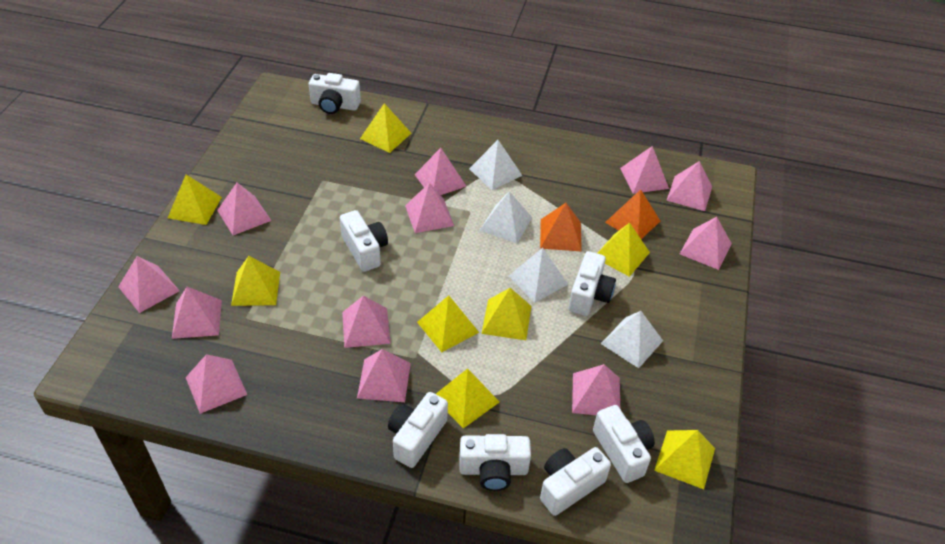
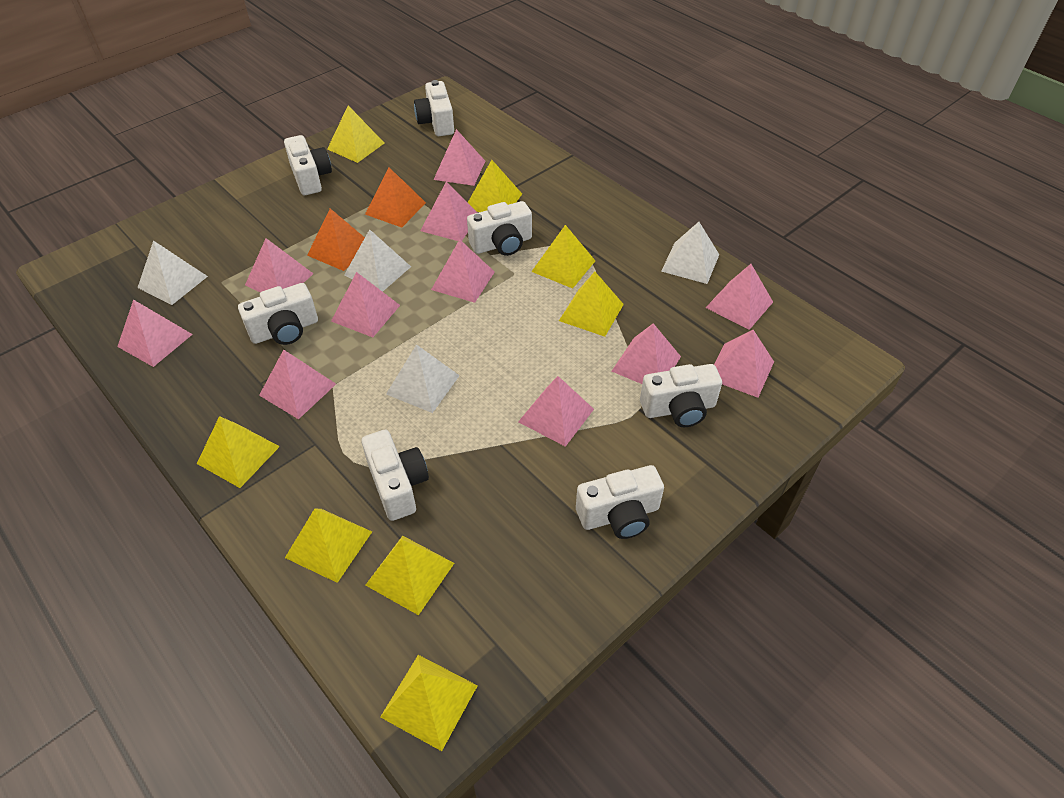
pink pyramid: [118,256,180,313] [172,287,222,339] [185,354,247,414] [217,183,271,235] [342,296,391,348] [357,349,411,402] [405,183,454,233] [414,148,466,195] [572,364,620,415] [620,146,669,194] [666,161,712,211] [680,217,732,270] = 12 -> [117,300,193,367] [245,238,313,292] [259,349,336,419] [331,272,400,337] [420,182,477,241] [431,239,495,303] [433,129,485,186] [518,376,594,447] [612,323,681,384] [706,264,773,330] [714,330,774,398] = 11

